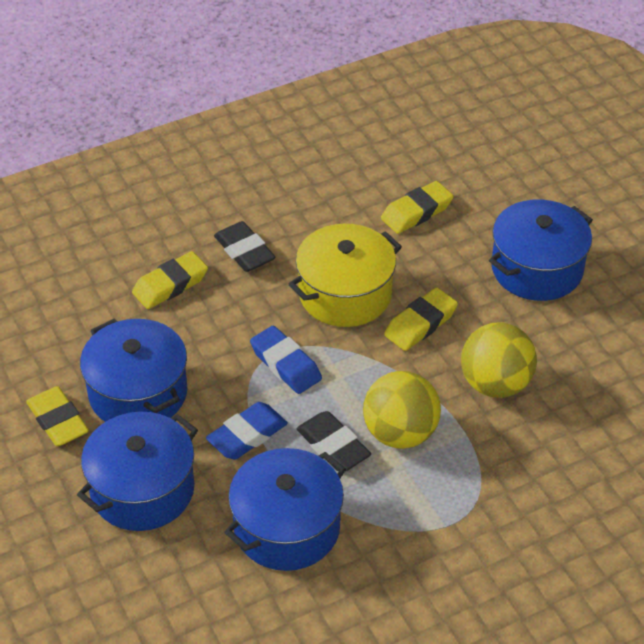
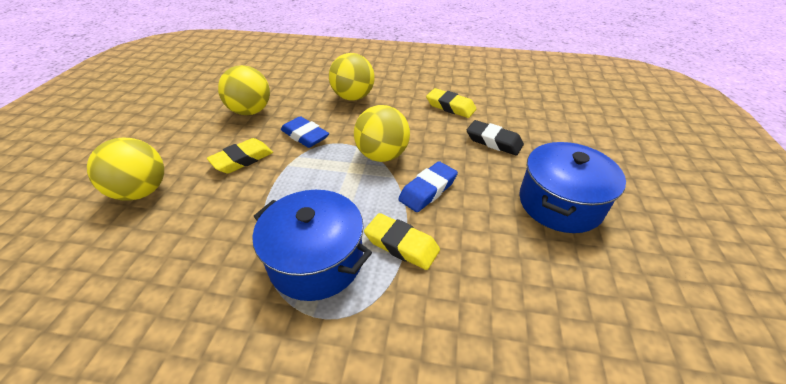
black eraser: [214,221,276,272] [296,411,371,472] = 2 -> [467,120,524,156] = 1
blue pot: [77,412,198,531] [80,319,187,422] [224,448,346,571] [489,199,593,301] = 4 -> [252,190,372,301] [519,142,626,233] = 2
yellow ball: [363,371,441,449] [461,323,537,398] = 2 -> [87,137,164,201] [218,65,270,115] [329,53,375,101] [354,105,410,162] = 4
yellow eraser: [26,386,89,446] [132,251,208,309] [381,181,454,234] [384,287,458,351] = 4 -> [207,138,273,174] [364,213,440,270] [426,88,476,118] = 3
yellow pot: [289,224,402,327] = 1 -> none = 0

